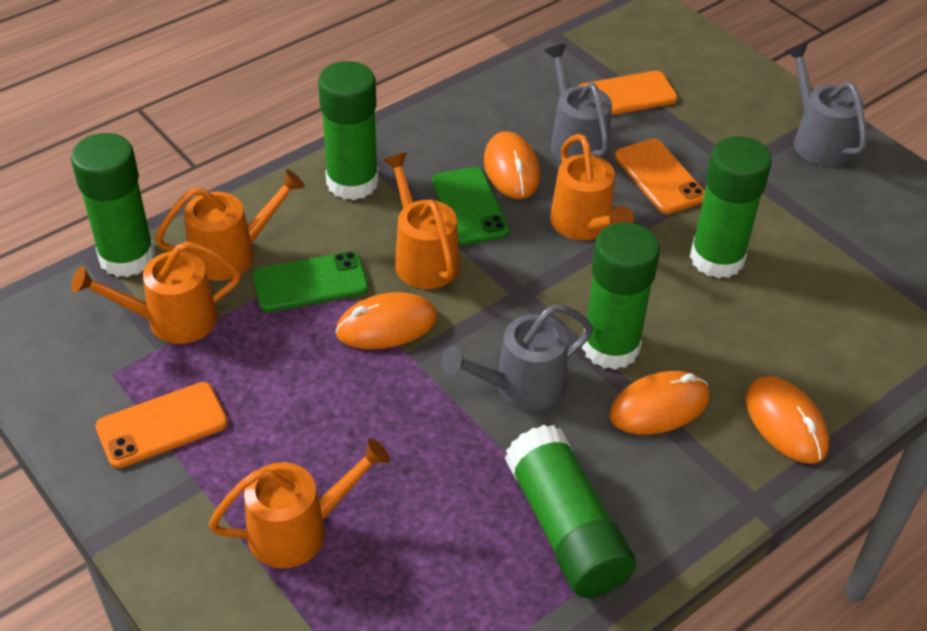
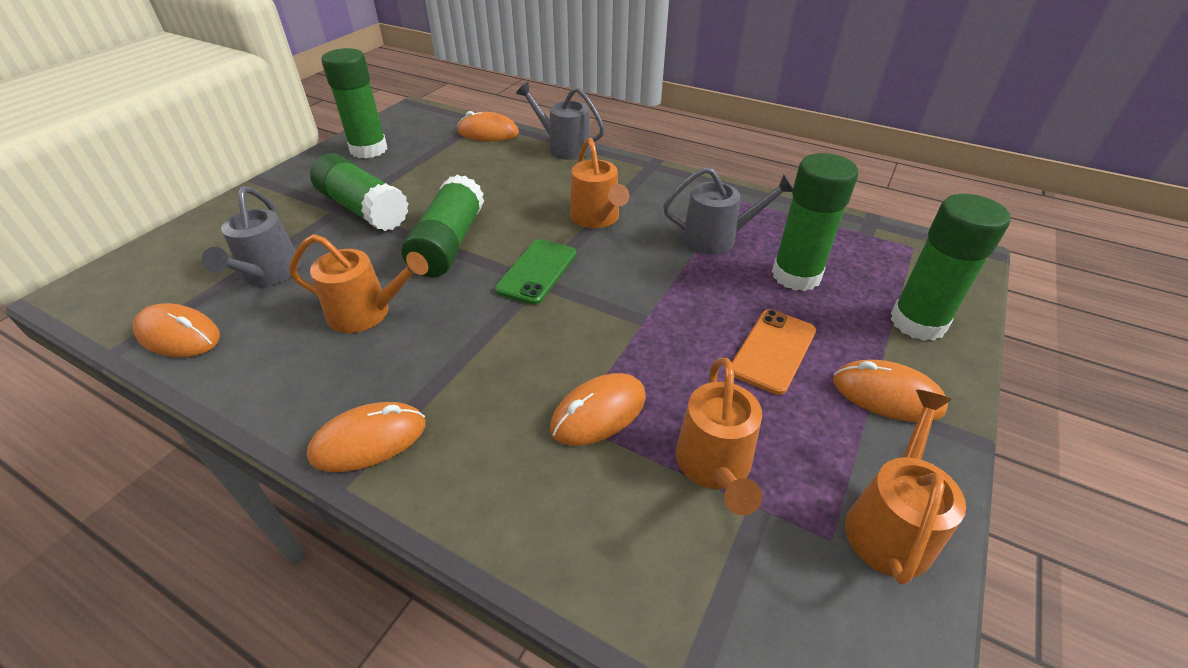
green phone: [253,252,369,312] [432,167,509,245] = 2 -> [495,239,576,305] = 1
orange mouse: [335,292,437,349] [484,132,540,199] [609,371,710,435] [745,376,829,464] = 4 -> [133,303,220,357] [307,402,426,472] [457,111,519,141] [550,373,646,446] [833,360,948,422] = 5
orange phone: [95,382,228,468] [578,71,678,115] [615,139,705,214] = 3 -> [732,309,816,395] = 1
orange watering can: [71,241,241,344] [155,169,305,281] [209,438,390,568] [383,153,460,289] [550,134,634,240] = 5 -> [289,234,428,333] [570,138,629,228] [676,358,762,515] [845,390,966,585] = 4

